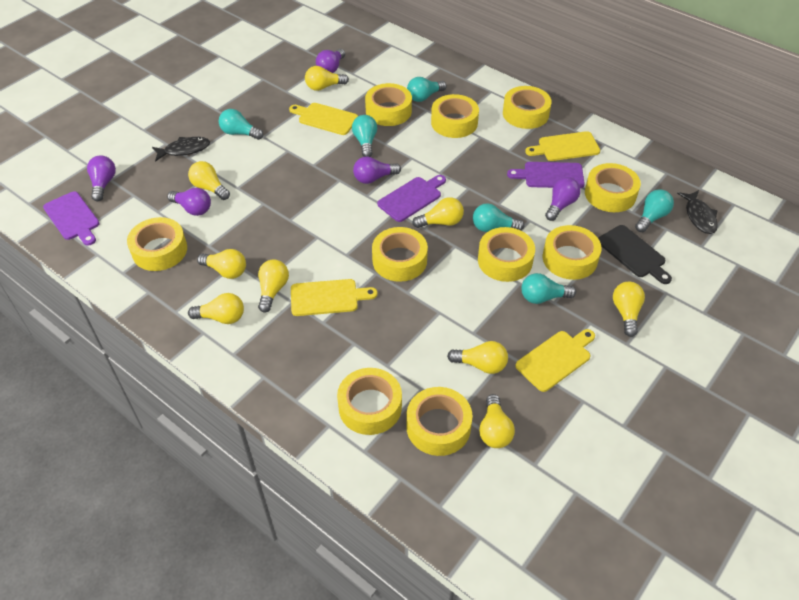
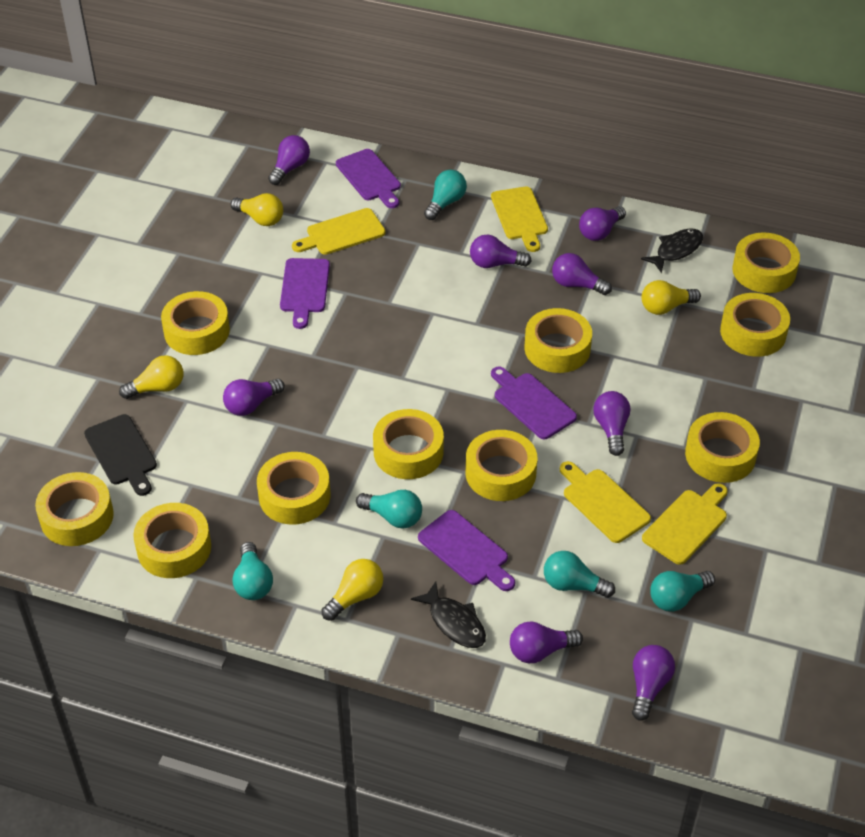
purple cutting board: [43,191,100,246] [377,175,446,222] [507,162,585,188] = 3 -> [280,258,330,329] [336,149,401,208] [418,510,515,591] [491,367,577,439] = 4
purple light bulb: [87,155,116,201] [167,188,211,216] [316,49,345,73] [353,156,401,184] [545,177,581,221] = 5 -> [223,379,285,416] [268,135,310,185] [470,235,532,268] [510,621,583,663] [552,253,612,295] [579,206,626,241] [593,391,630,456] [632,645,675,721] = 8
turquoise light bulb: [219,109,263,140] [352,115,377,157] [407,77,447,102] [473,203,524,232] [521,273,576,304] [635,189,674,232] = 6 -> [233,542,273,600] [356,490,422,529] [424,170,467,220] [544,551,615,598] [650,571,715,612] = 5
yellow light bulb: [188,161,230,200] [188,293,244,324] [197,249,246,279] [258,259,289,313] [305,66,349,91] [412,197,464,228] [447,341,508,374] [479,394,515,448] [613,282,645,337] = 9 -> [119,355,184,399] [231,193,283,226] [321,559,383,621] [641,280,701,315] = 4

